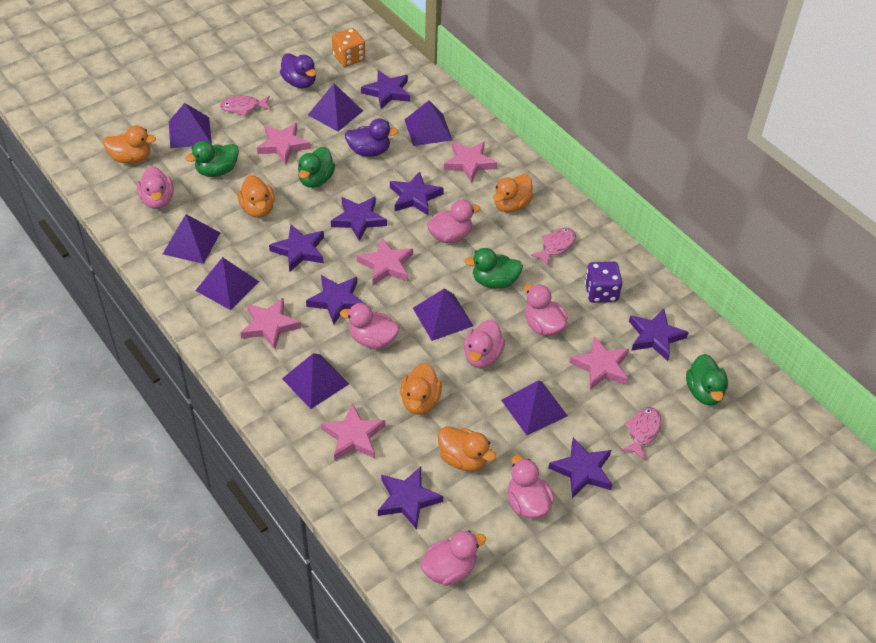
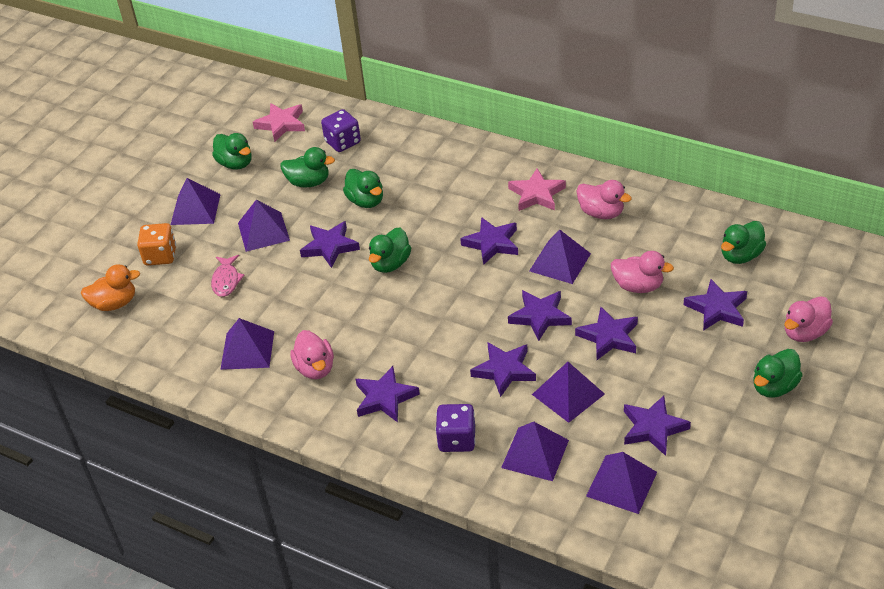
green duck: [185,141,239,177] [298,147,335,188] [464,248,523,289] [686,354,728,406] = 4 -> [212,133,252,170] [280,147,335,188] [343,169,383,208] [369,228,411,273] [721,221,766,264] [753,349,803,398] = 6
orange duck: [103,126,156,164] [238,175,275,218] [400,363,442,415] [438,426,496,471] [493,174,534,213] = 5 -> [81,264,140,311] = 1
pink duck: [137,166,174,209] [340,303,399,349] [420,530,486,586] [427,199,480,243] [464,320,505,368] [508,455,554,519] [524,284,568,336] = 7 -> [290,330,334,379] [576,180,632,219] [611,251,674,293] [785,296,833,342] = 4
pink fish: [220,96,271,116] [530,228,576,266] [621,407,661,460] = 3 -> [211,255,245,297] = 1
pink star: [240,298,301,350] [257,123,310,164] [321,403,385,461] [357,238,413,285] [444,141,497,183] [569,336,629,390] = 6 -> [253,103,305,142] [508,168,566,211] = 2
purple dice: [585,261,622,303] = 1 -> [321,109,361,152] [436,404,475,452] = 2
purple duck: [280,53,316,88] [345,119,398,157] = 2 -> none = 0
purple pyramid: [163,214,220,264] [169,103,212,149] [195,257,259,310] [282,353,349,409] [308,84,363,131] [404,100,452,146] [413,288,473,341] [501,380,568,435] = 8 -> [171,178,221,225] [220,318,274,370] [238,200,290,252] [501,422,569,481] [529,229,591,284] [532,362,605,423] [586,452,657,514] = 7

